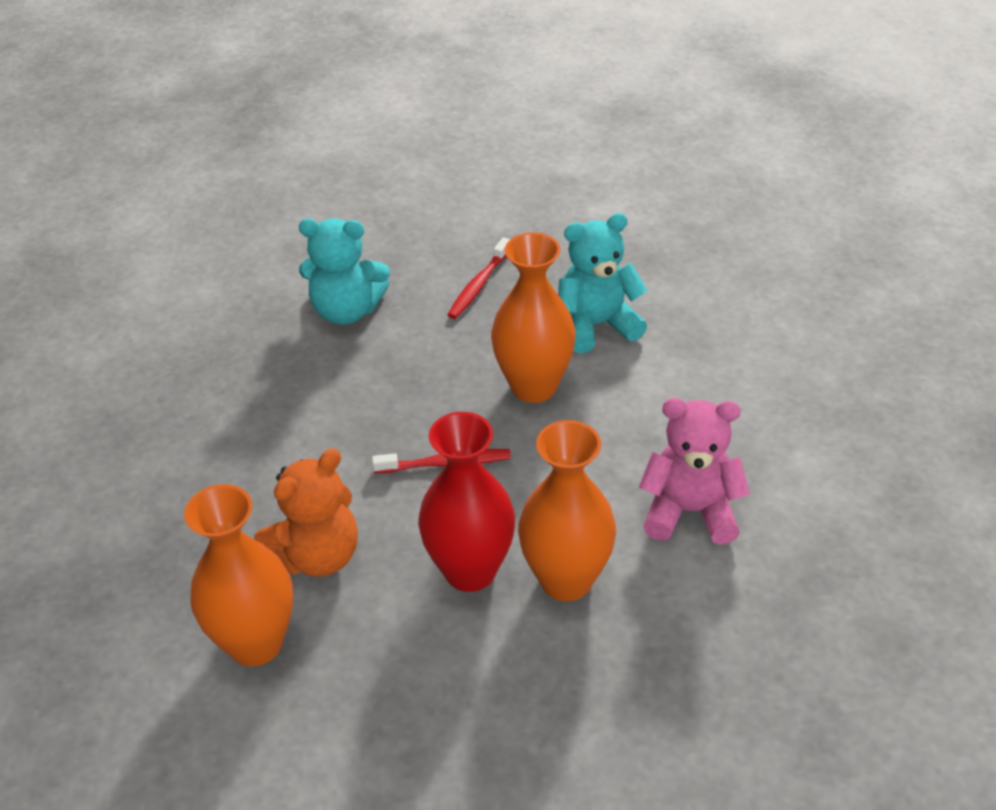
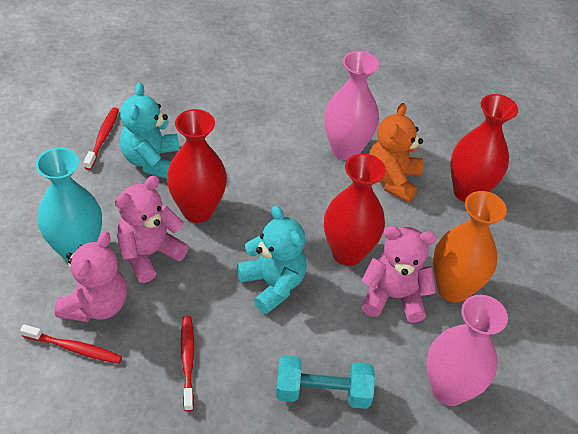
orange vase: [184,484,293,666] [491,232,576,403] [518,420,616,601] = 3 -> [433,191,507,302] = 1
pink teddy bear: [639,398,750,545] = 1 -> [55,232,127,322] [115,176,189,283] [361,226,437,323] = 3
pink vase: none = 0 -> [324,51,379,160] [426,295,508,406] = 2
red toothbrush: [372,449,511,473] [447,237,510,319] = 2 -> [20,324,122,364] [84,107,119,170] [181,316,194,411] = 3
red vase: [418,412,515,592] = 1 -> [167,109,227,223] [324,154,386,266] [450,94,518,202] = 3
turquoise dumbbell: none = 0 -> [276,355,375,409] = 1
turquoise vase: none = 0 -> [36,148,102,262] = 1

